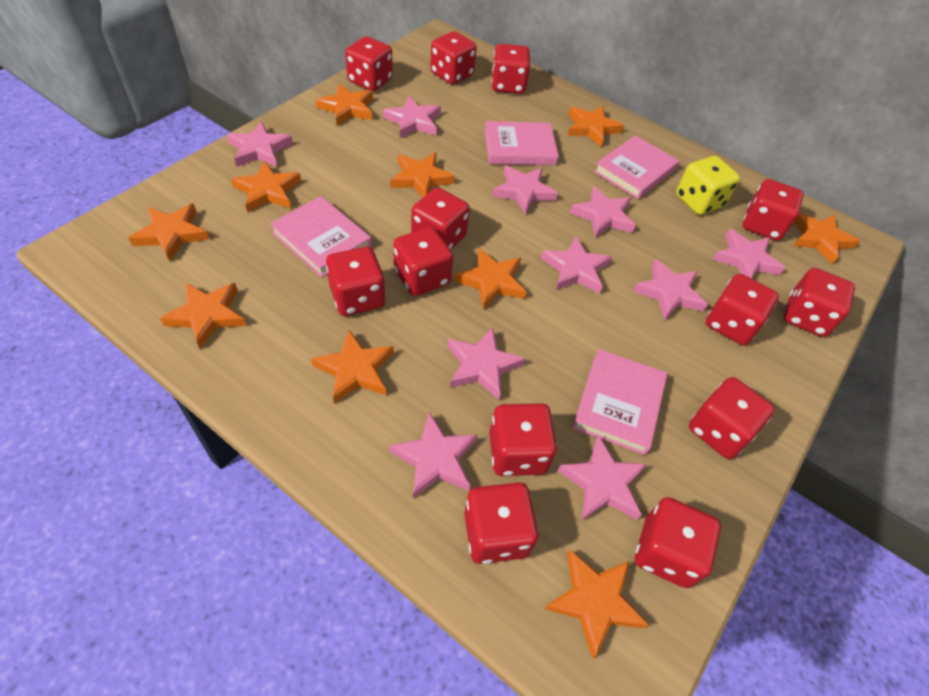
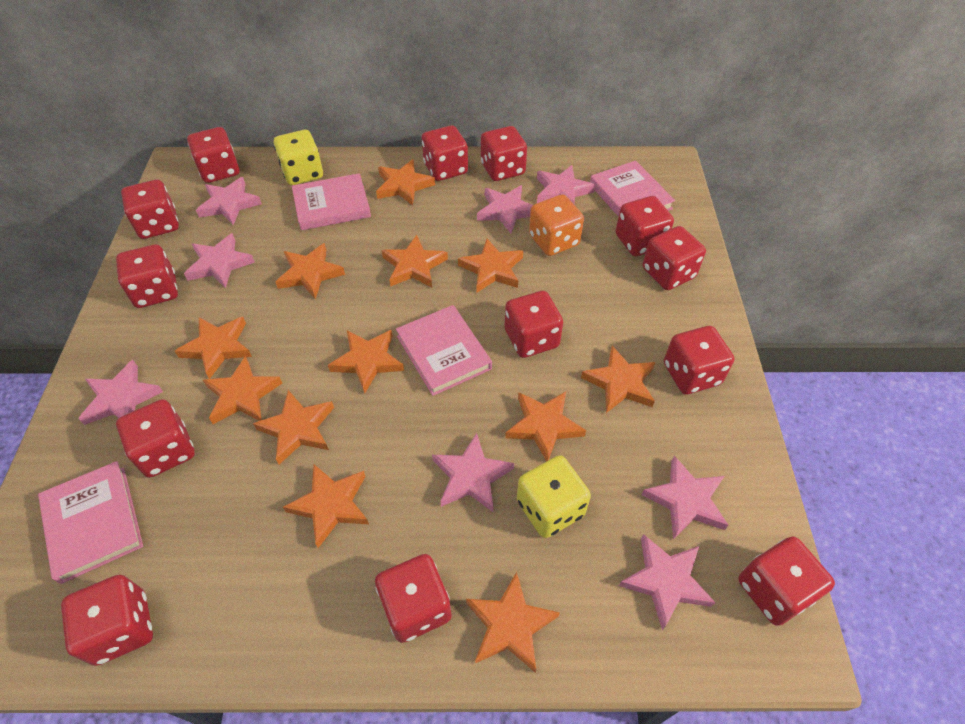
orange dice: none = 0 -> [529,194,584,256] = 1
orange star: [129,203,209,261] [160,283,246,349] [231,161,301,212] [311,330,394,404] [316,83,373,126] [390,153,455,197] [454,248,527,310] [544,550,649,659] [568,106,624,147] [793,213,860,265] = 10 -> [175,317,252,379] [203,356,282,424] [253,390,334,464] [276,243,345,299] [283,464,369,548] [328,330,404,394] [376,159,435,206] [381,235,448,287] [458,239,523,292] [466,572,560,673] [505,391,586,462] [581,346,656,413] = 12
pink star: [227,121,293,167] [383,96,441,138] [389,412,477,498] [447,327,525,400] [492,165,558,215] [541,236,612,294] [557,435,647,521] [570,186,636,238] [633,259,708,320] [712,229,785,278] = 10 -> [78,360,163,425] [184,233,255,288] [196,177,262,225] [432,433,514,512] [477,185,533,233] [537,165,595,204] [619,534,716,630] [642,456,729,539] = 8
yellow dice: [676,156,740,215] = 1 -> [274,130,323,185] [517,455,591,538] = 2

